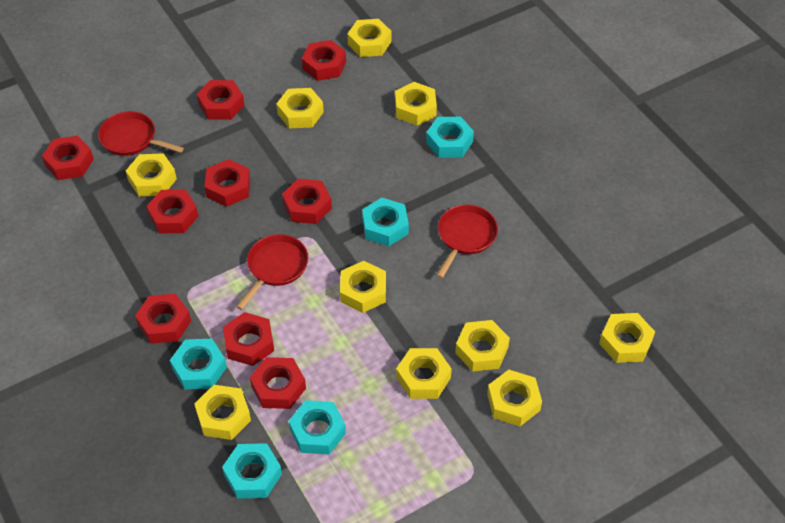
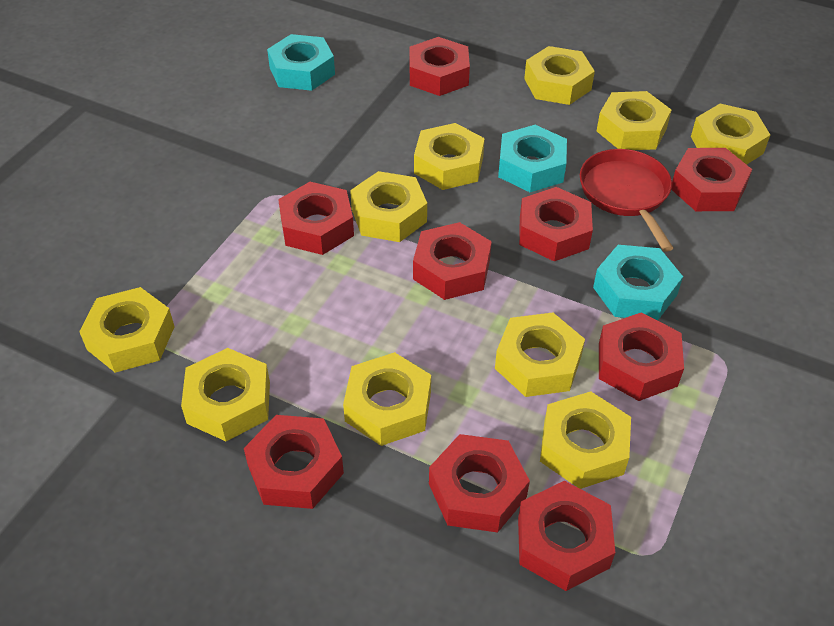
red pan: [98,111,184,156] [236,234,308,310] [436,205,498,278] = 3 -> [580,149,673,252] = 1
turquoise nut: [170,339,227,389] [222,443,282,499] [289,400,346,454] [362,198,409,246] [426,117,474,158] = 5 -> [267,34,335,91] [498,125,567,192] [593,245,683,321] = 3

